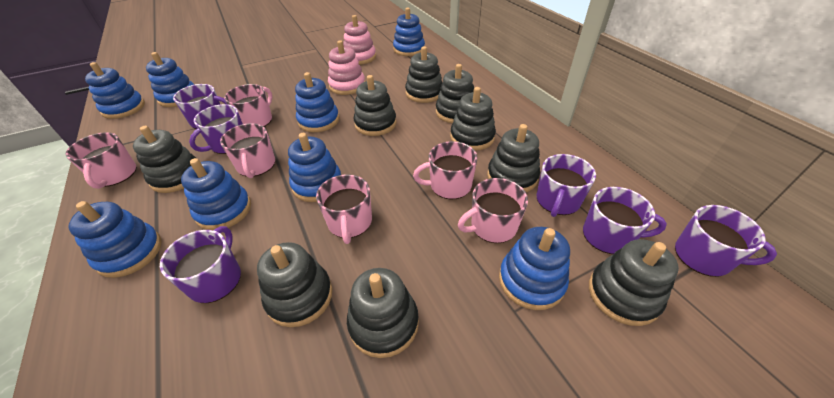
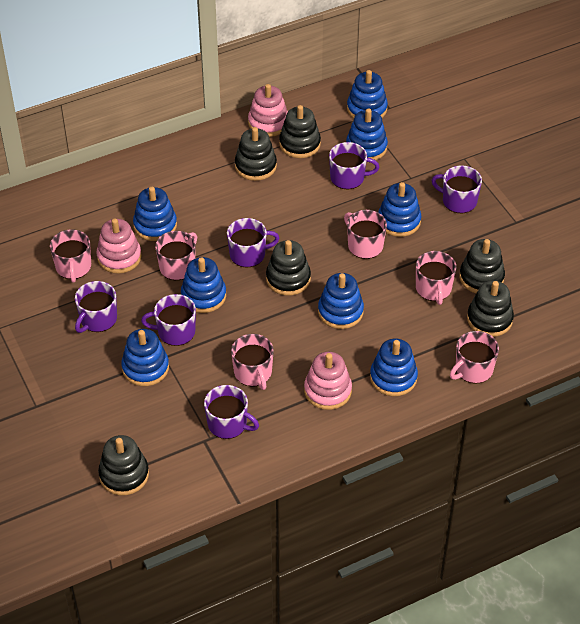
black stacking toy: [133,126,196,193] [257,242,332,327] [347,268,419,358] [354,75,396,136] [405,46,443,103] [436,64,474,123] [450,87,496,151] [487,124,540,192] [589,239,679,326] = 9 -> [98,435,149,495] [235,127,277,181] [266,240,311,296] [279,105,321,158] [459,239,505,293] [467,280,514,337] = 6
pink stacking toy: [328,40,365,95] [343,15,376,65] = 2 -> [96,218,142,274] [248,84,288,137] [304,352,352,410] = 3

